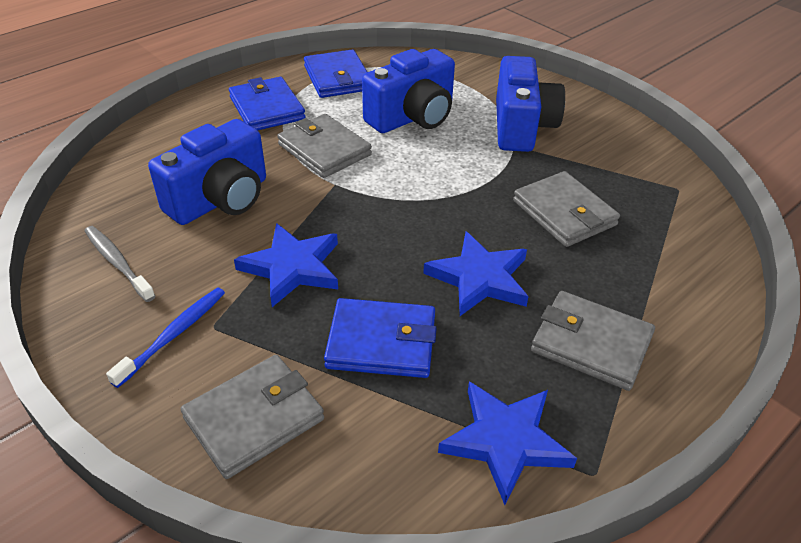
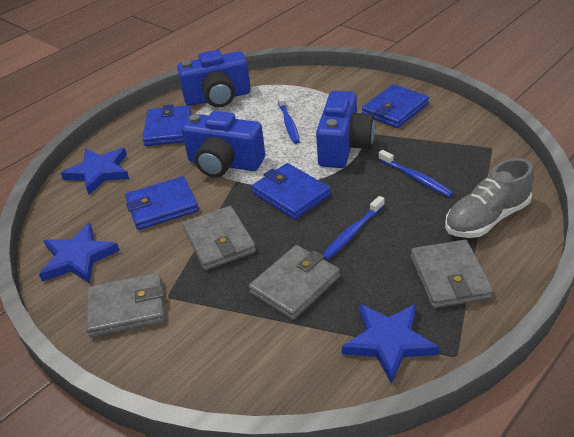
blue toothbrush: [106,287,225,388] = 1 -> [277,94,300,144] [322,196,384,260] [379,150,453,197] = 3
blue wallet: [229,77,305,130] [304,50,367,98] [324,298,437,378] = 3 -> [125,176,199,230] [142,104,191,146] [252,163,331,220] [362,84,429,128] = 4
grey shoe: none = 0 -> [445,158,534,238] = 1
grey toothbrush: [85,226,155,302] = 1 -> none = 0

